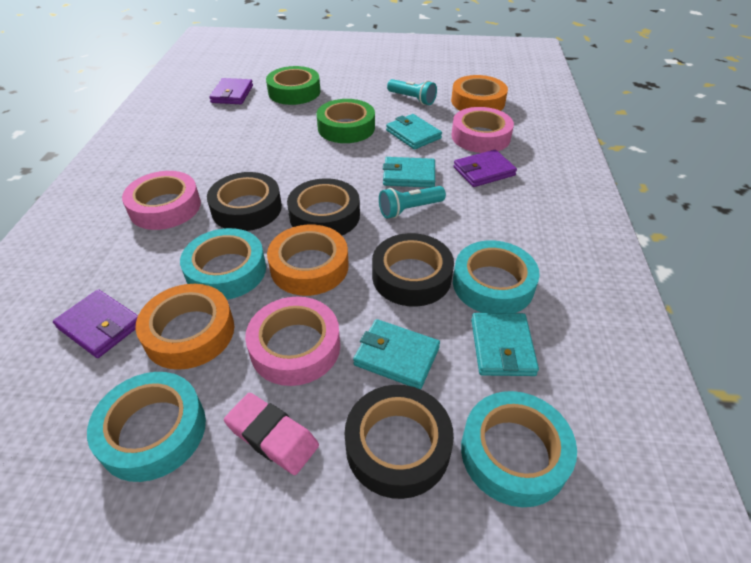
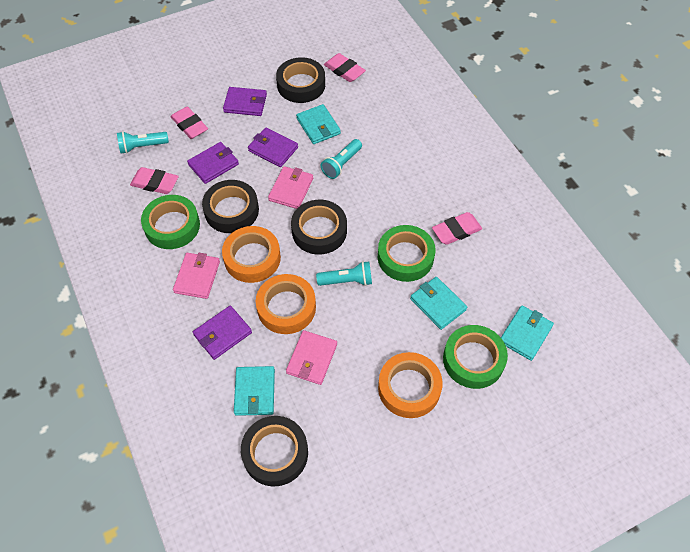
green tape: [266,66,320,105] [316,99,375,143] = 2 -> [141,195,200,249] [378,225,436,282] [443,325,508,389] = 3
pink eraser: [224,393,319,475] = 1 -> [130,167,179,194] [170,107,208,139] [324,53,366,82] [432,212,482,245] = 4
pink tape: [122,171,201,230] [245,297,340,386] [451,107,514,153] = 3 -> none = 0
pink wallet: none = 0 -> [173,253,220,299] [268,166,313,209] [286,330,337,385] = 3
purple wallet: [53,289,138,358] [209,78,253,104] [453,150,517,187] = 3 -> [187,142,239,184] [193,306,252,360] [223,87,267,116] [248,127,298,167] = 4
turquoise flashlight: [379,186,446,219] [387,79,437,105] = 2 -> [117,131,169,154] [316,261,372,286] [321,139,362,179] = 3
turquoise tape: [87,372,206,482] [180,228,266,300] [453,240,540,313] [461,391,577,507] = 4 -> none = 0

